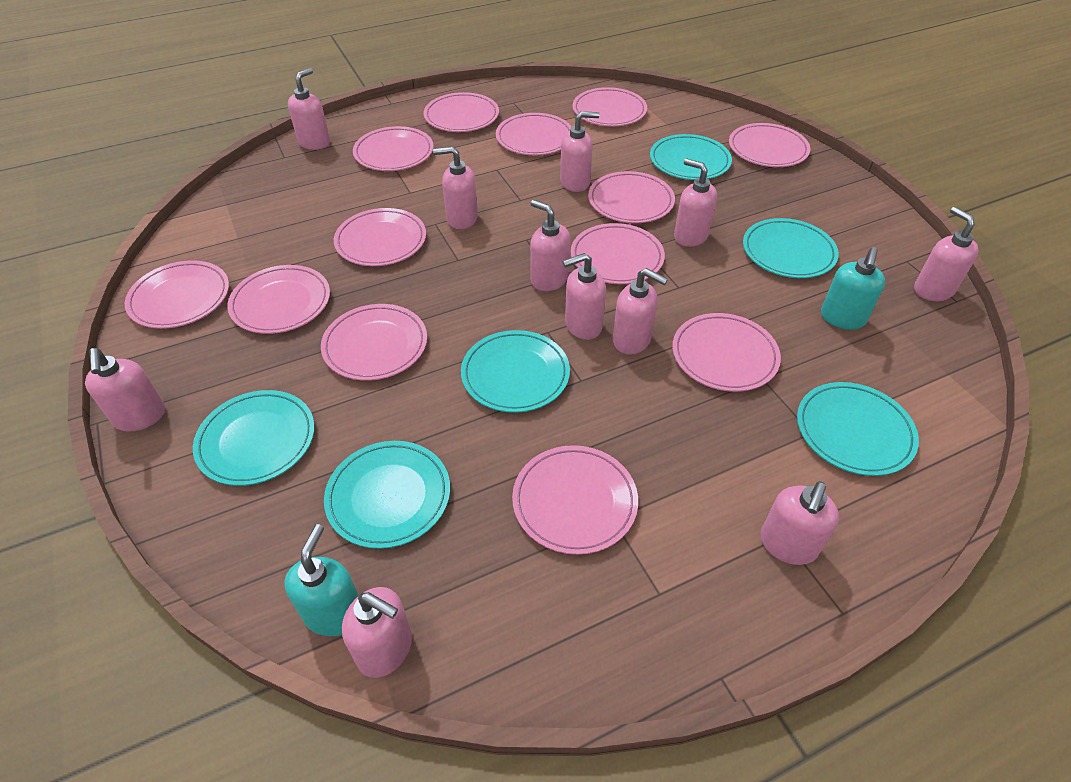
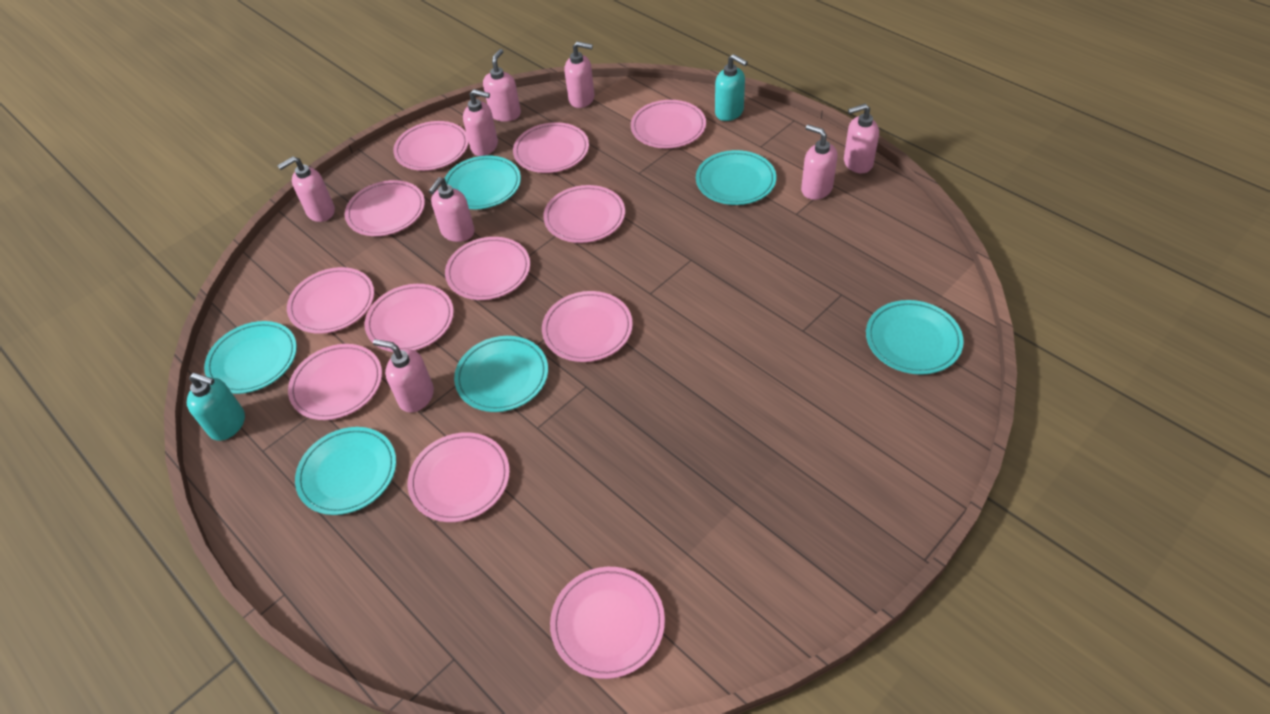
pink plate: [125,260,229,329] [227,265,330,334] [321,304,427,381] [334,208,426,266] [353,126,434,171] [424,92,499,132] [496,113,572,155] [512,445,638,555] [571,223,665,284] [573,87,647,127] [588,171,675,223] [672,313,781,392] [729,123,810,167] = 13 -> [287,267,374,334] [288,344,382,420] [345,180,425,236] [365,284,454,352] [393,121,469,171] [408,432,510,522] [445,237,530,300] [513,122,589,173] [542,291,633,362] [543,185,625,243] [550,567,665,679] [631,100,706,148] = 12
pink soap dispenser: [85,348,165,432] [288,68,330,150] [342,587,412,678] [433,147,478,229] [530,200,570,291] [560,111,600,192] [563,253,606,340] [613,268,668,355] [674,158,717,247] [760,481,839,565] [914,207,979,301] = 11 -> [277,156,335,222] [373,339,434,413] [429,177,475,242] [463,89,498,156] [483,49,521,122] [564,41,594,108] [801,125,838,200] [844,104,879,173] = 8

